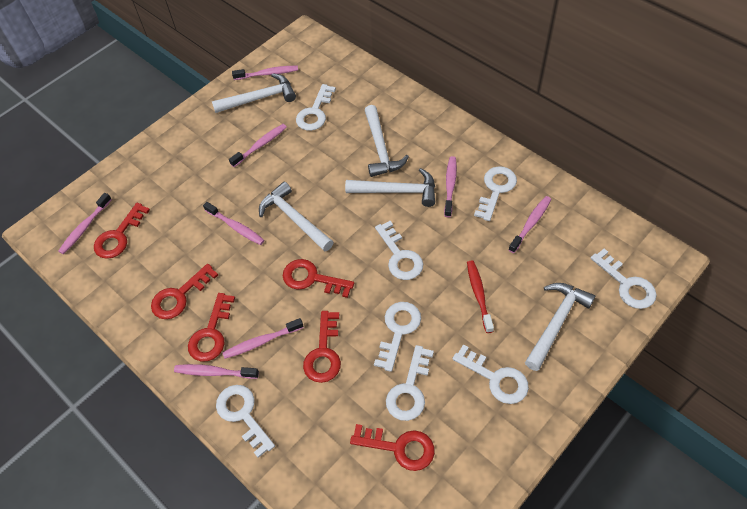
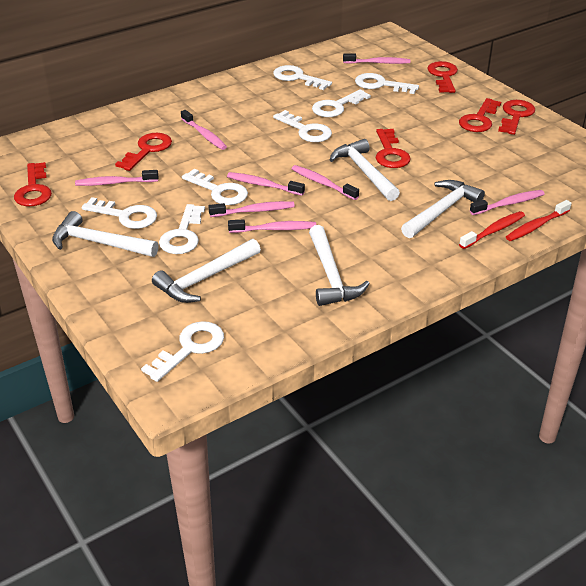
red toothbrush: [467,260,494,333] = 1 -> [459,211,525,249] [506,200,572,241] = 2

